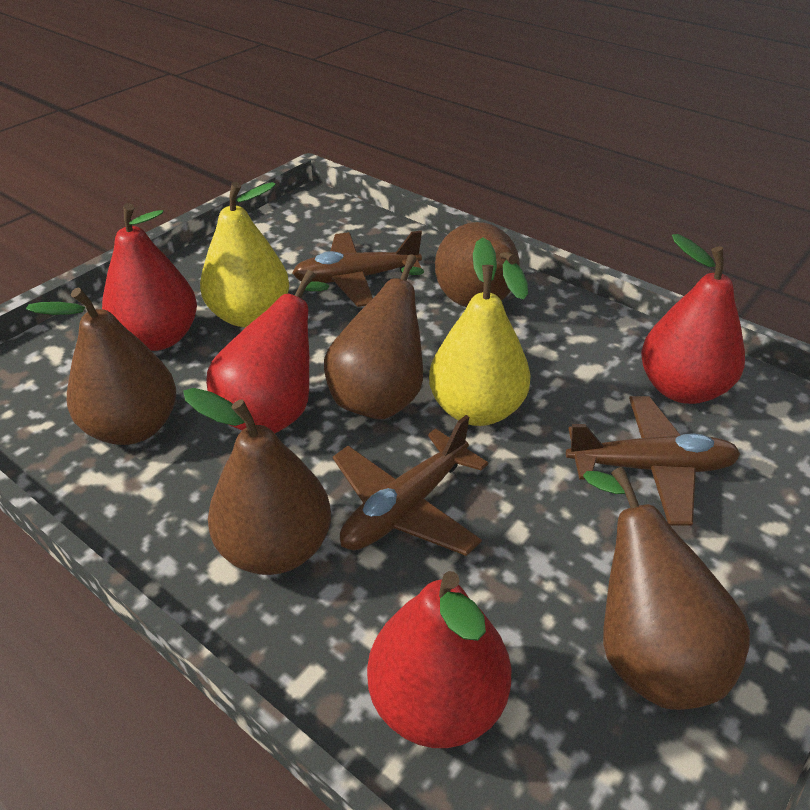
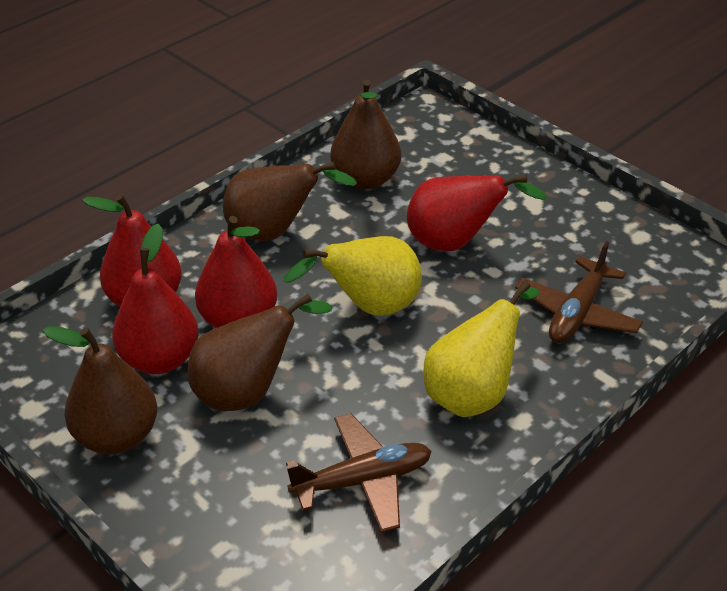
brown pear: [26,288,176,445] [183,388,331,575] [324,255,424,419] [435,222,528,307] [583,467,750,710] = 5 -> [43,326,157,454] [188,294,333,411] [223,162,357,241] [330,79,401,189] = 4
brown plane: [292,231,422,307] [333,415,488,556] [566,396,740,526] = 3 -> [286,413,432,533] [515,241,643,343] = 2

